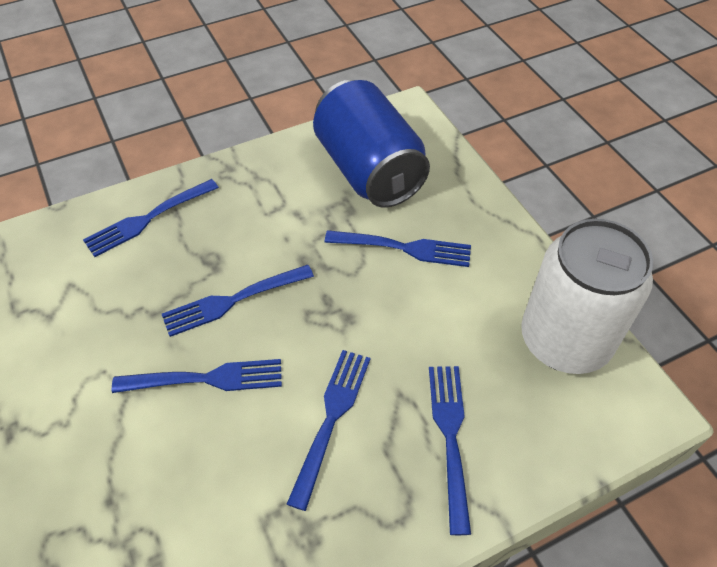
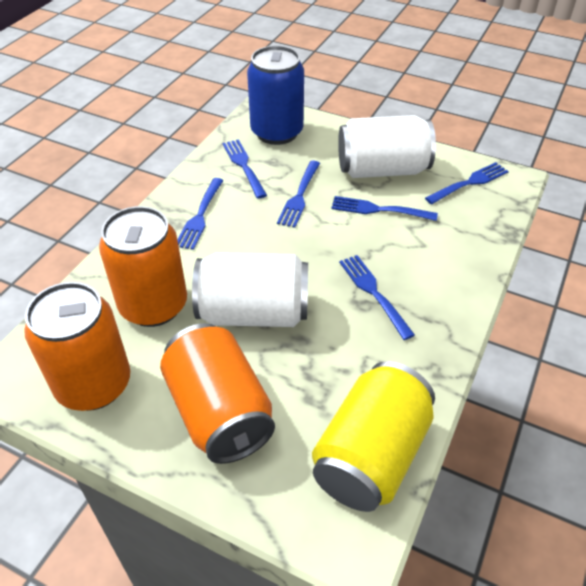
orange can: none = 0 -> [24,282,130,411] [99,206,187,327] [160,323,275,464] = 3
white can: [521,219,653,374] = 1 -> [192,253,308,327] [338,115,436,178] = 2
yellow can: none = 0 -> [312,361,435,512] = 1

